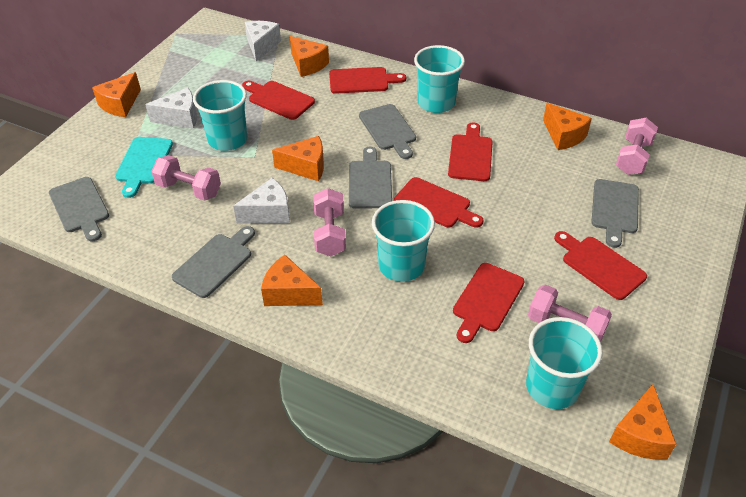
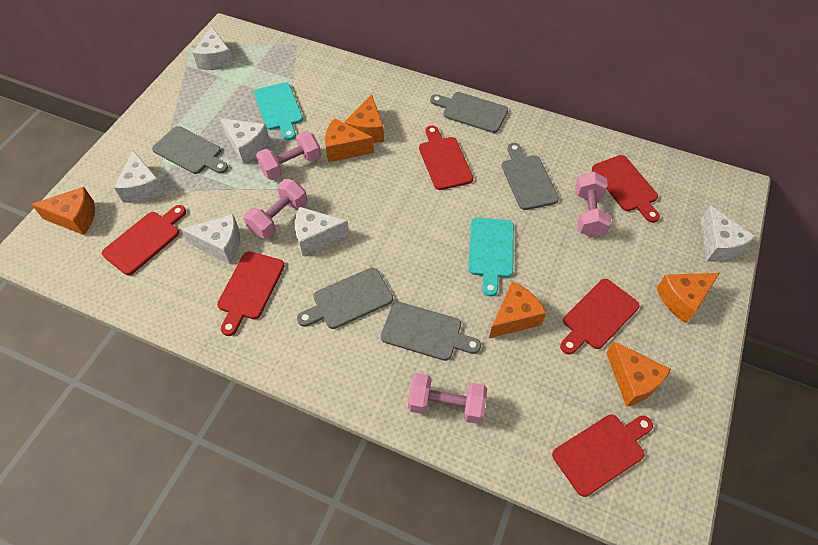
turquoise cup: [193,80,247,151] [372,200,435,282] [414,45,465,113] [526,317,603,409] = 4 -> none = 0
turquoise cutting board: [115,137,173,198] = 1 -> [254,82,303,140] [469,218,514,297] = 2
white cheese: [145,87,197,129] [233,178,290,223] [245,21,281,61] = 3 -> [114,151,165,203] [181,214,240,264] [192,26,234,70] [220,118,270,164] [295,207,349,256] [701,205,756,262] = 6

